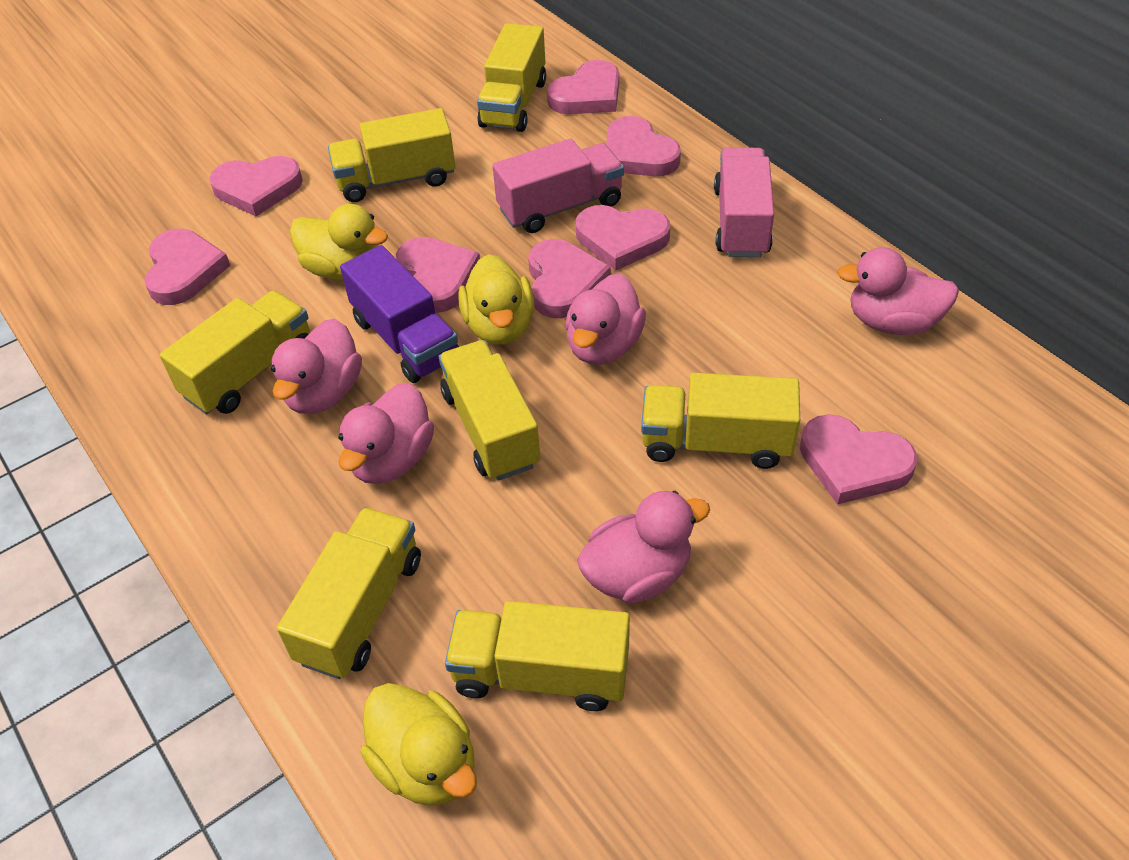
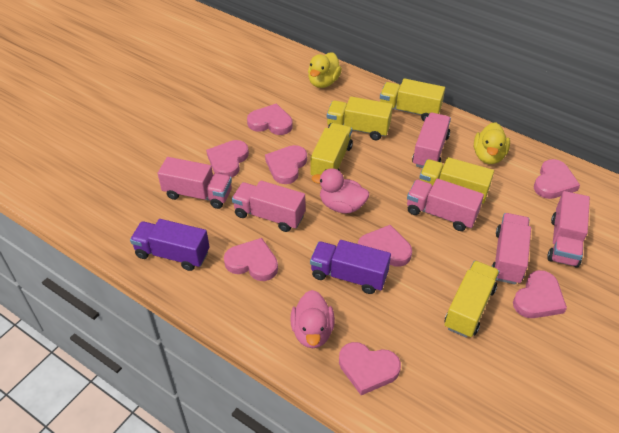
pink duck: [271,319,362,414] [338,383,434,484] [565,273,646,365] [577,491,710,604] [837,247,959,335] = 5 -> [290,290,335,348] [312,168,369,214] = 2
pink truck: [492,139,624,233] [714,147,774,257] = 2 -> [158,157,232,209] [232,180,305,232] [407,179,484,231] [412,113,451,168] [491,213,531,285] [547,191,590,268] = 6
purple truck: [340,245,459,383] = 1 -> [130,219,209,271] [310,240,391,294] = 2
yellow duck: [290,204,388,280] [361,683,477,806] [458,254,534,344] = 3 -> [308,52,342,88] [474,122,510,164] = 2
yellow truck: [160,290,310,415] [277,507,421,679] [328,108,456,202] [439,340,540,481] [445,601,630,711] [477,23,546,132] [641,373,800,469] = 7 -> [311,123,353,175] [327,97,393,140] [380,78,445,121] [419,157,494,204] [445,261,500,338] = 5

